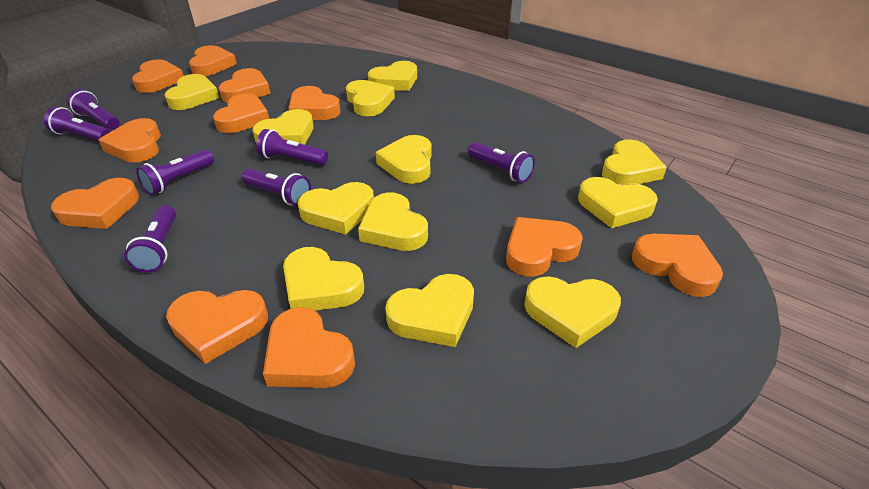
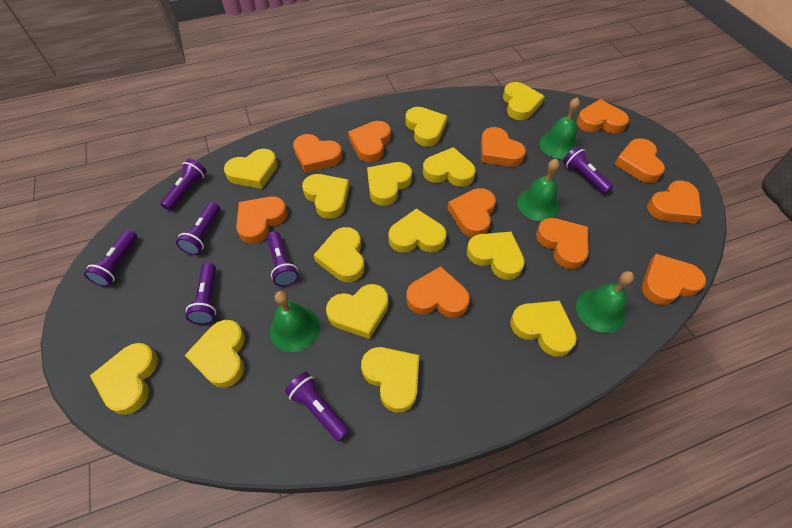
green bell: none = 0 -> [270,291,320,352] [517,159,560,221] [539,97,580,159] [576,271,634,333] = 4
yellow heart: [165,74,219,110] [253,109,314,145] [283,247,364,311] [298,182,374,235] [346,80,395,116] [358,192,428,251] [368,61,417,91] [376,135,432,184] [385,274,474,347] [524,276,621,348] [578,177,658,228] [602,140,667,184] = 12 -> [90,343,158,415] [184,320,245,388] [224,149,278,189] [302,174,350,219] [314,227,365,282] [326,284,389,339] [361,347,419,413] [367,162,412,206] [388,208,447,253] [405,107,447,147] [423,147,476,187] [467,231,525,280] [503,82,545,120] [510,301,577,357] = 14

